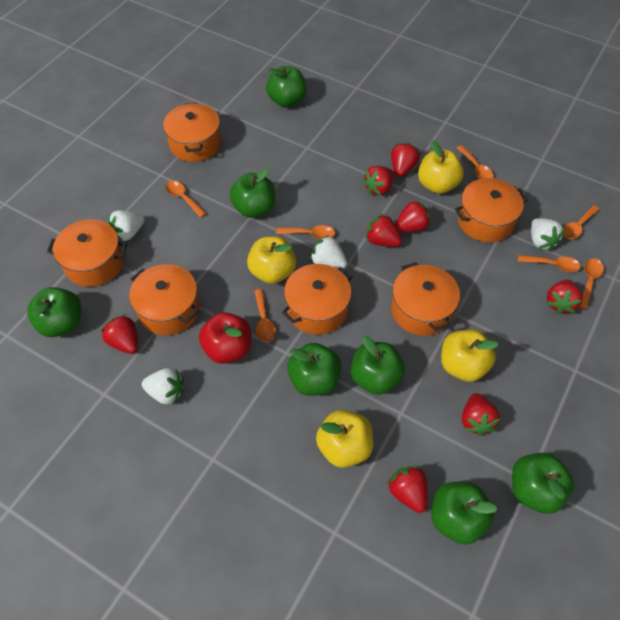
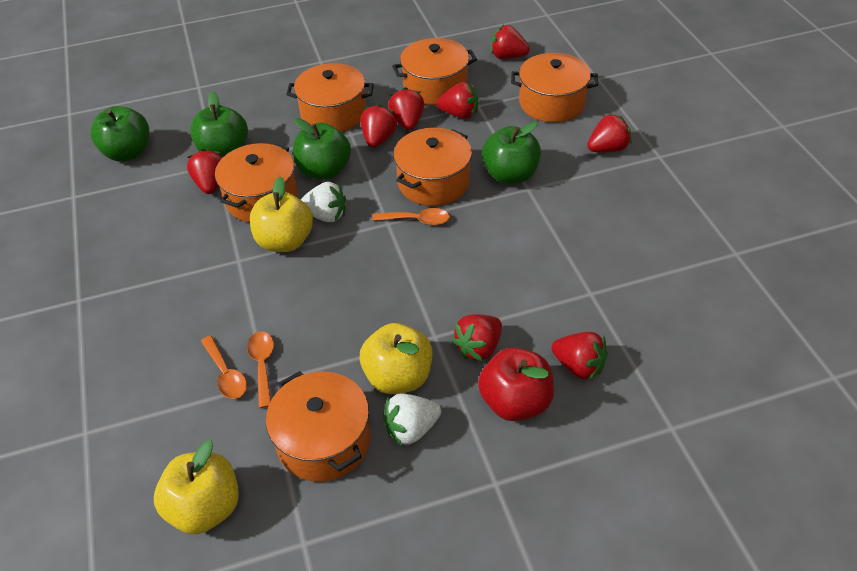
green apple: [27,287,81,337] [230,168,275,218] [266,66,307,108] [287,343,341,396] [351,336,405,395] [432,481,497,545] [512,453,574,514] = 7 -> [91,106,149,162] [190,92,248,157] [293,118,351,180] [482,122,541,184] = 4
orange spoon: [165,180,206,218] [254,289,276,342] [276,225,335,239] [457,145,494,179] [518,255,581,272] [563,205,600,239] [579,258,604,309] = 7 -> [201,336,247,399] [247,331,274,408] [372,208,450,225] = 3
white strawberry: [108,210,145,241] [142,368,184,404] [310,235,347,269] [531,218,565,251] = 4 -> [301,182,346,222] [383,394,441,446] = 2
yellow apple: [247,236,296,284] [316,410,373,468] [418,141,464,194] [441,330,499,382] = 4 -> [154,440,239,534] [250,176,313,252] [360,323,432,394] = 3

